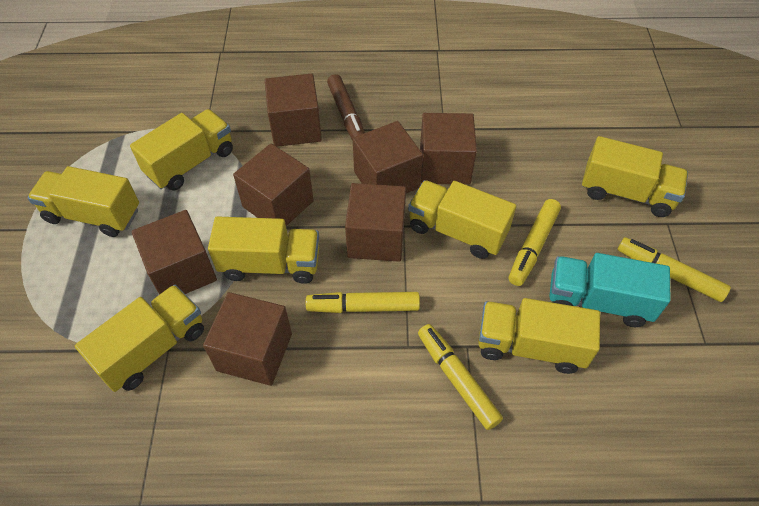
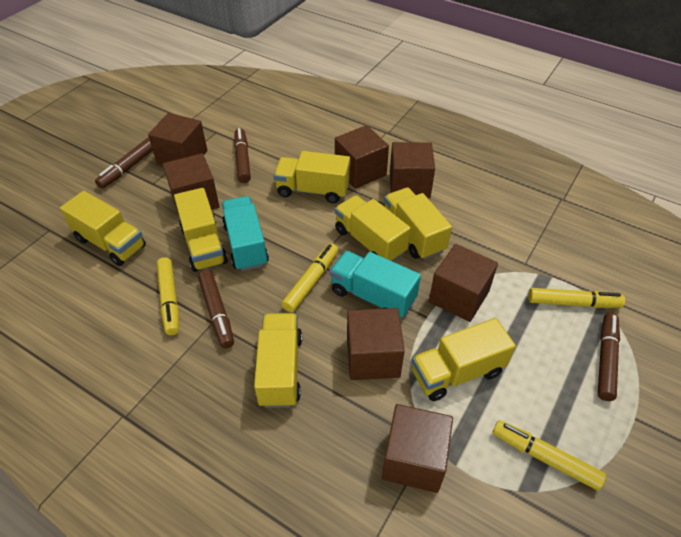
brown marker: [327,74,365,141] = 1 -> [95,138,152,189] [198,270,234,348] [234,128,251,183] [598,313,620,401] = 4
turquoise truck: [549,253,671,327] = 1 -> [222,196,269,271] [330,251,421,318] = 2

